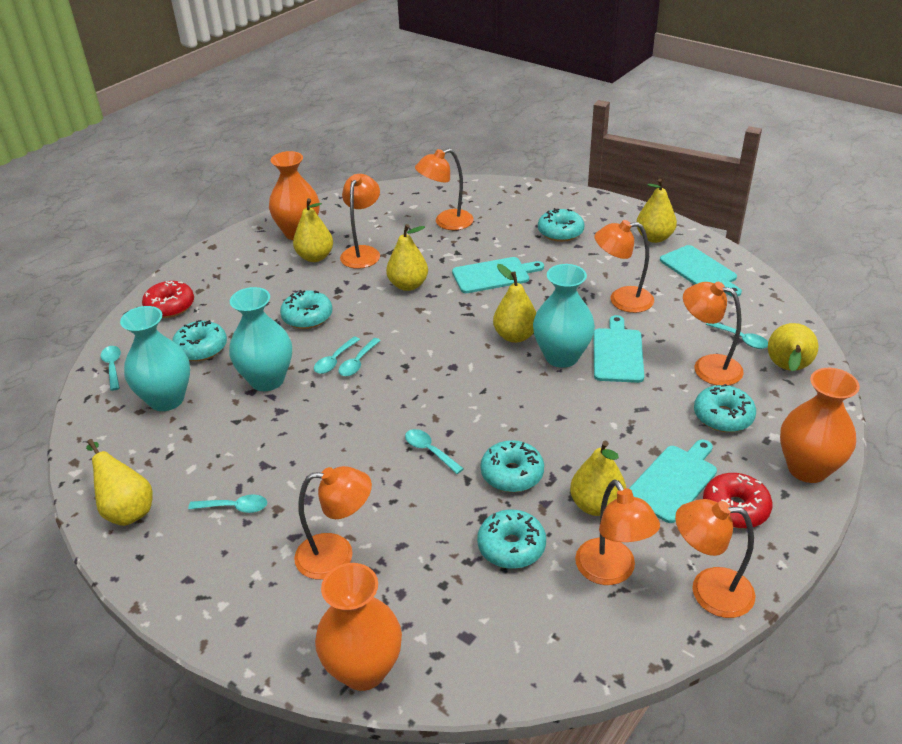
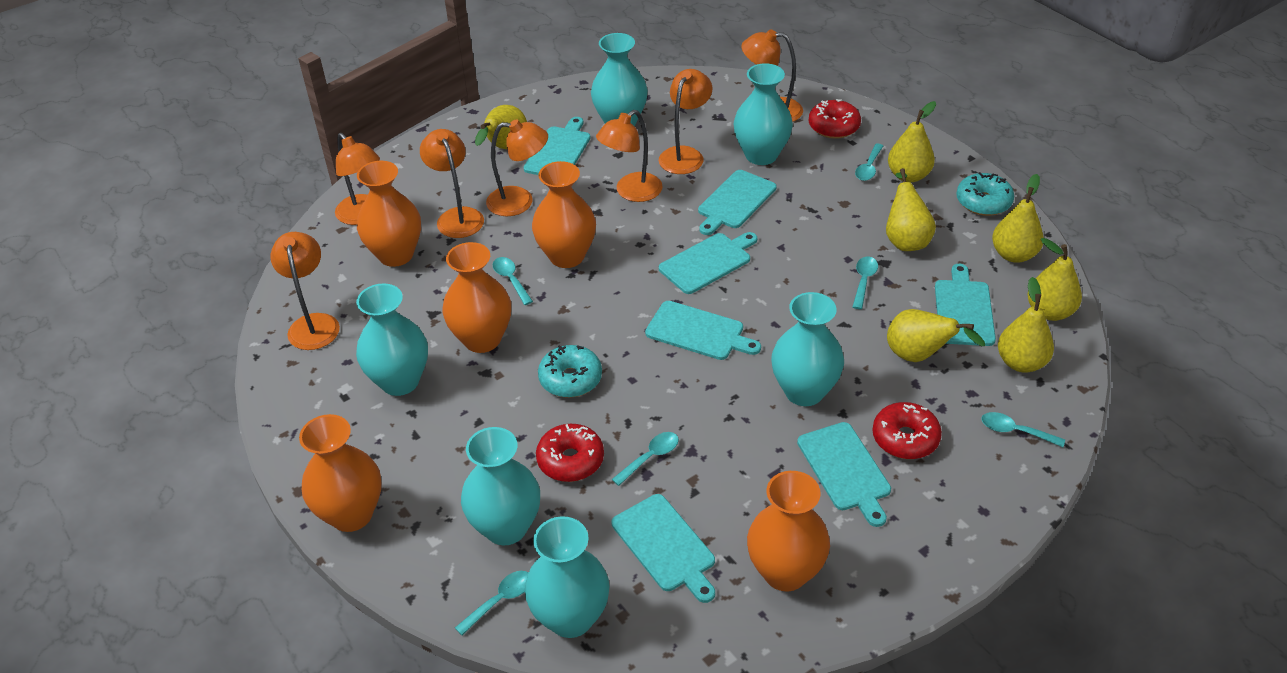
orange vase: [269,151,319,240] [315,563,402,691] [780,368,860,483] = 3 -> [299,414,382,532] [357,161,421,267] [443,242,511,353] [532,161,596,268] [747,471,830,591] = 5
red donut: [142,281,194,318] [703,473,772,528] = 2 -> [536,424,604,482] [809,99,861,139] [872,402,942,459] = 3
turquoise cutting board: [452,257,544,293] [594,315,644,383] [629,439,717,523] [660,245,742,297] = 4 -> [524,117,590,175] [612,494,715,603] [645,301,761,360] [659,232,757,294] [698,170,776,235] [797,422,891,527] [935,264,996,346] = 7
turquoise donut: [172,320,227,361] [280,290,332,329] [477,510,546,569] [481,440,544,492] [538,208,584,242] [694,384,756,432] = 6 -> [538,345,602,398] [956,172,1014,216] = 2
turquoise vase: [120,306,190,411] [229,287,292,391] [533,264,595,368] = 3 -> [356,283,428,396] [461,427,540,545] [525,516,610,638] [591,33,648,126] [734,63,793,165] [771,292,844,406] = 6

